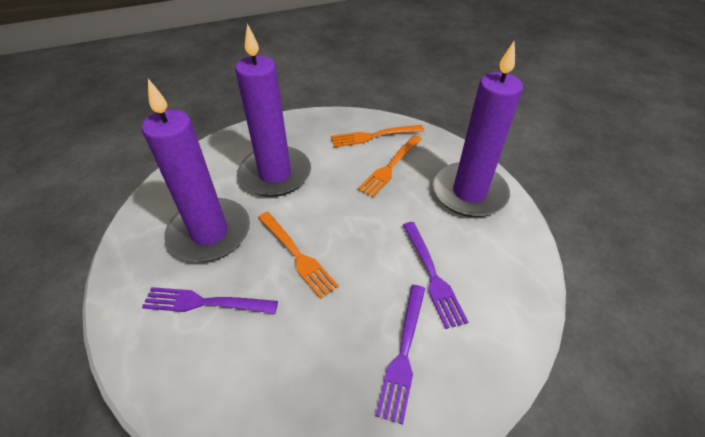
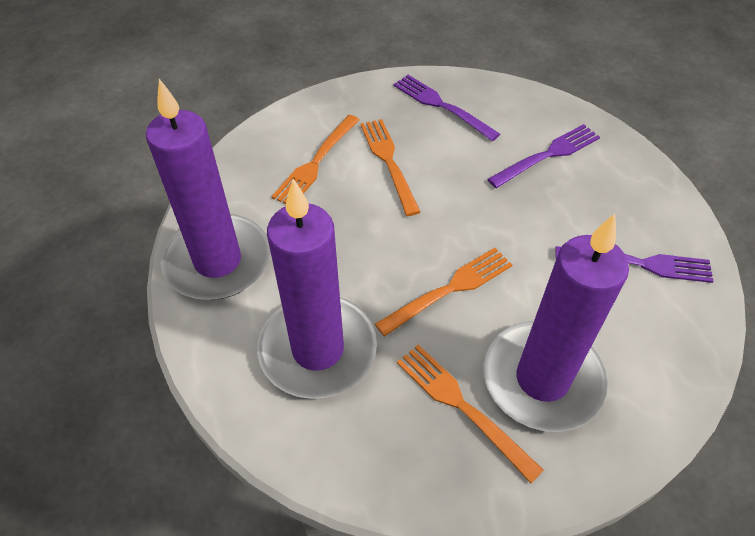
orange fork: [258,212,339,299] [331,125,424,147] [358,135,422,197] = 3 -> [271,115,359,204] [360,119,420,216] [375,248,512,336] [397,345,544,483] = 4

